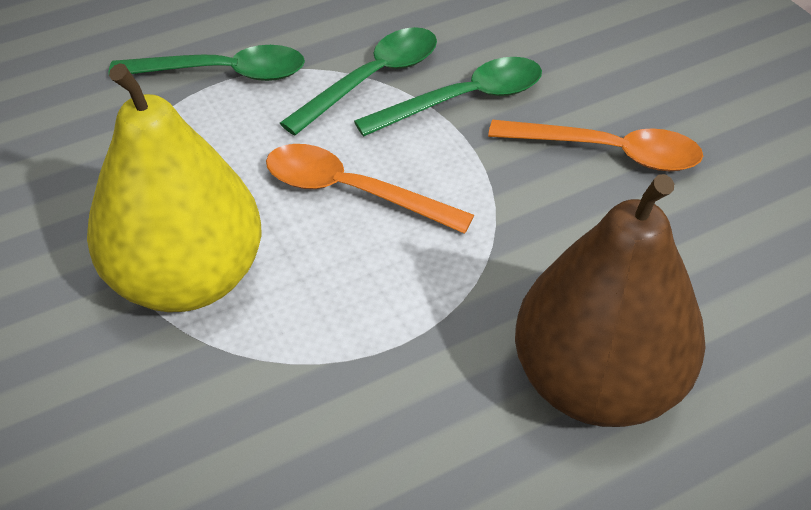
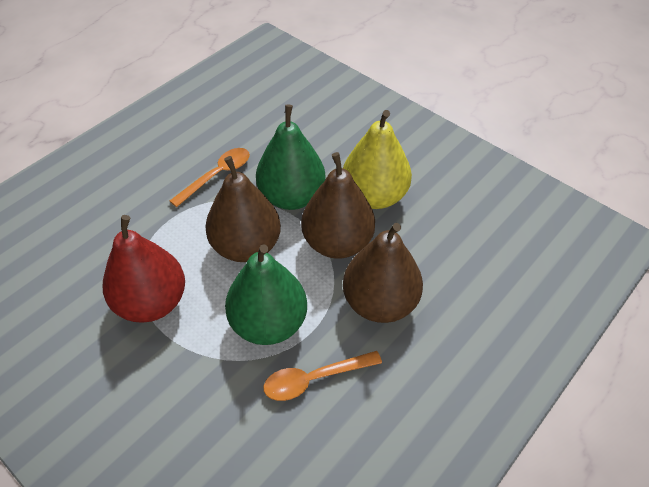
brown pear: [515,174,706,427] = 1 -> [205,156,281,262] [301,152,375,259] [343,223,423,323] = 3
green pear: none = 0 -> [225,244,307,345] [256,104,326,210] = 2
green spoon: [108,45,305,81] [280,27,437,135] [354,57,542,137] = 3 -> none = 0
red pear: none = 0 -> [103,215,185,323] = 1

